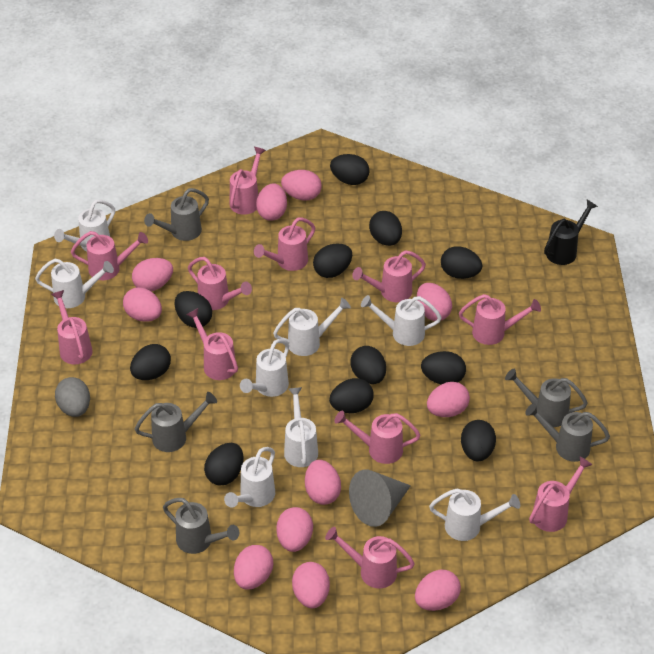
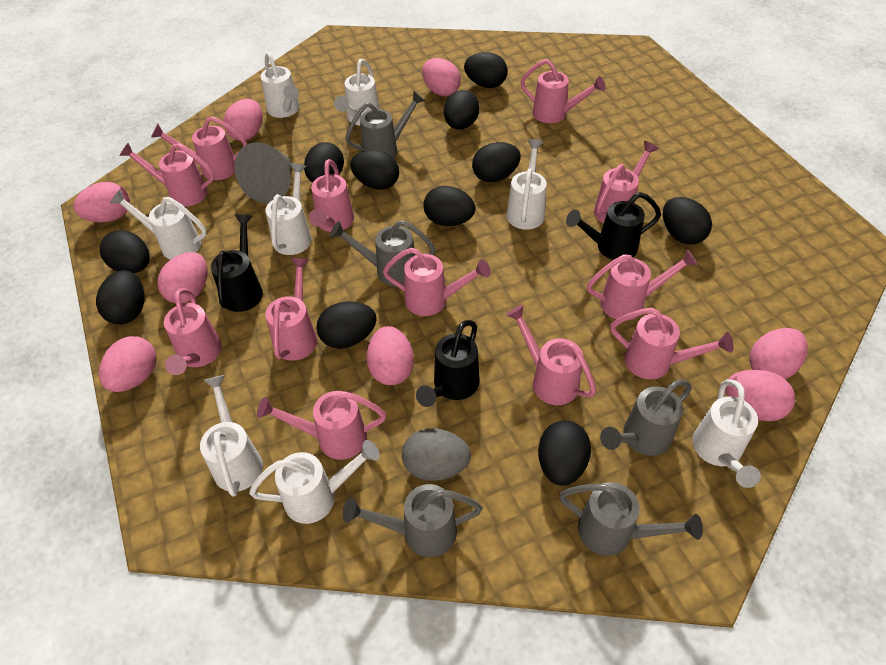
black watering can: [544,200,598,265] = 1 -> [211,214,263,312] [416,320,480,407] [566,192,661,260] = 3
pink egg: [123,287,162,322] [132,258,173,291] [234,545,273,590] [256,183,287,221] [276,507,313,552] [281,170,322,201] [292,562,330,608] [305,460,341,505] [415,570,461,611] [417,283,452,321] [427,382,470,417] = 11 -> [73,182,130,223] [99,336,156,392] [157,252,208,303] [223,99,263,141] [366,326,414,385] [422,58,461,96] [726,370,795,421] [749,328,808,379] = 8
pink watering can: [51,290,93,364] [71,231,148,280] [186,308,238,380] [188,257,252,310] [230,147,266,215] [254,218,315,271] [325,527,415,588] [334,410,420,464] [352,250,426,302] [459,294,541,345] [529,456,592,532] = 11 -> [120,143,215,207] [151,116,247,180] [164,288,222,375] [257,391,386,460] [265,258,317,361] [309,159,354,232] [383,248,490,316] [506,305,596,405] [520,59,606,123] [587,249,698,321] [594,141,659,223] [610,308,734,379] = 12

